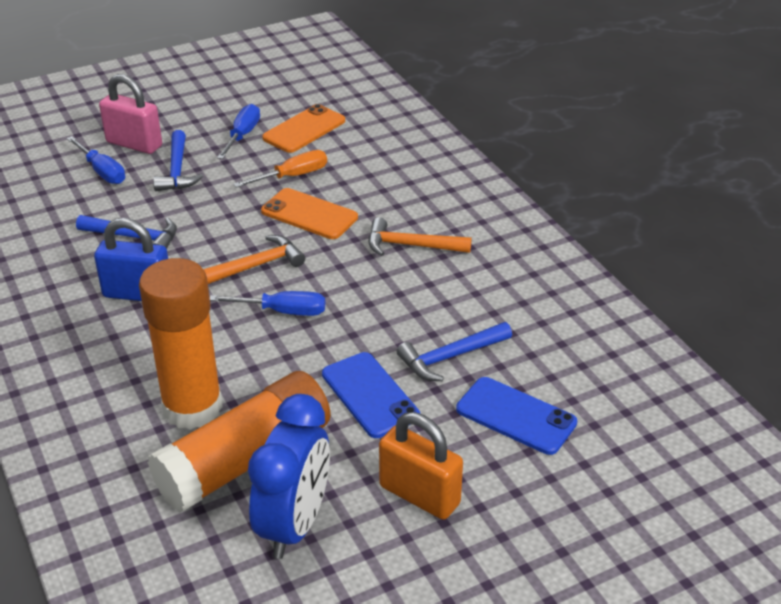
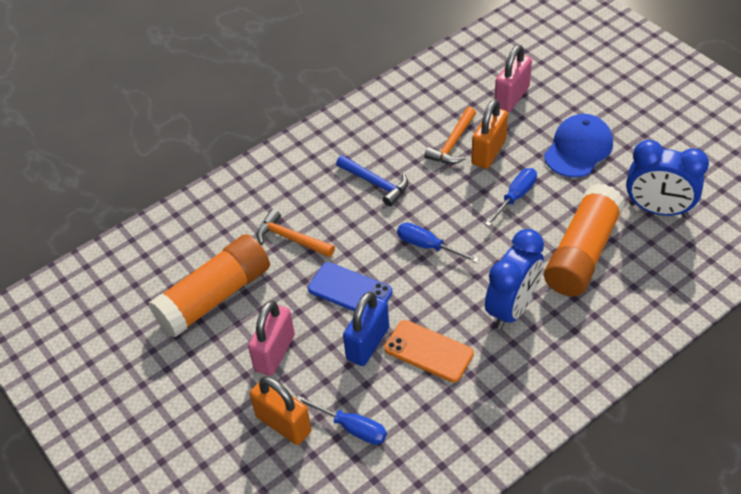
blue cap: none = 0 -> [544,114,613,177] = 1
blue clock: [248,394,330,559] = 1 -> [485,229,544,330] [626,140,709,217] = 2
blue hammer: [76,215,177,249] [153,130,203,191] [397,322,512,381] = 3 -> [336,155,408,206] = 1
blue phone: [322,352,420,438] [456,377,577,455] = 2 -> [308,262,393,311] = 1
orange padlock: [379,412,463,520] = 1 -> [250,376,311,445] [471,99,508,169] = 2
orange phone: [261,188,358,239] [262,104,345,153] = 2 -> [384,320,474,383] = 1
orange screwdriver: [233,150,327,188] = 1 -> none = 0
pink padlock: [99,74,162,154] = 1 -> [248,301,295,376] [495,45,532,112] = 2

